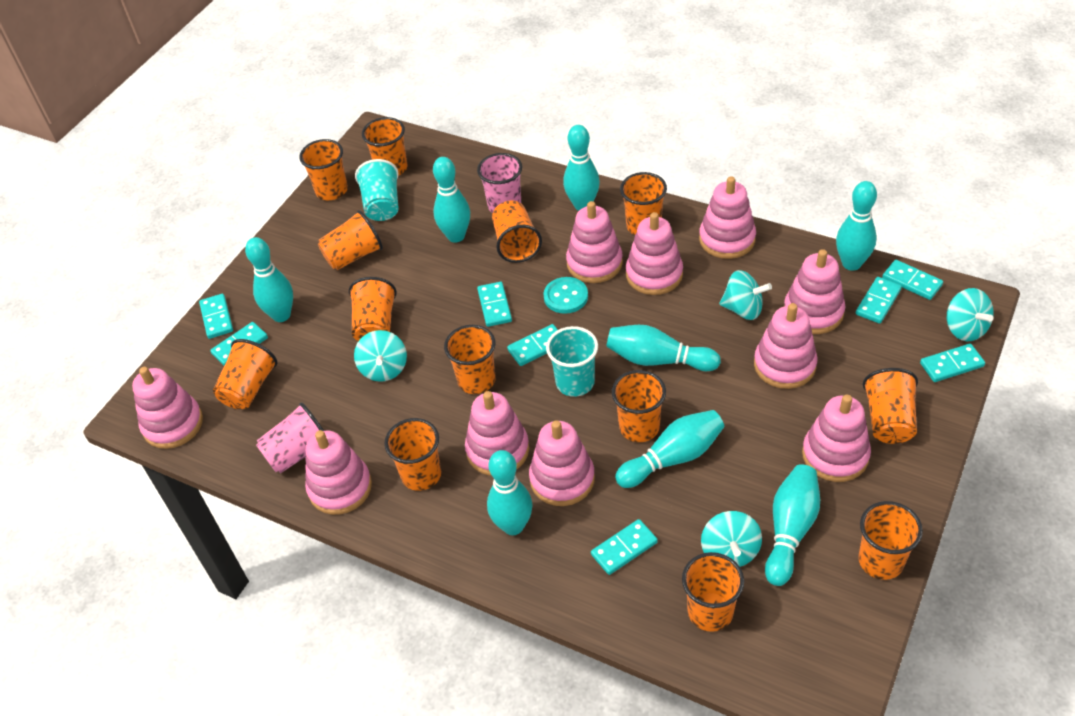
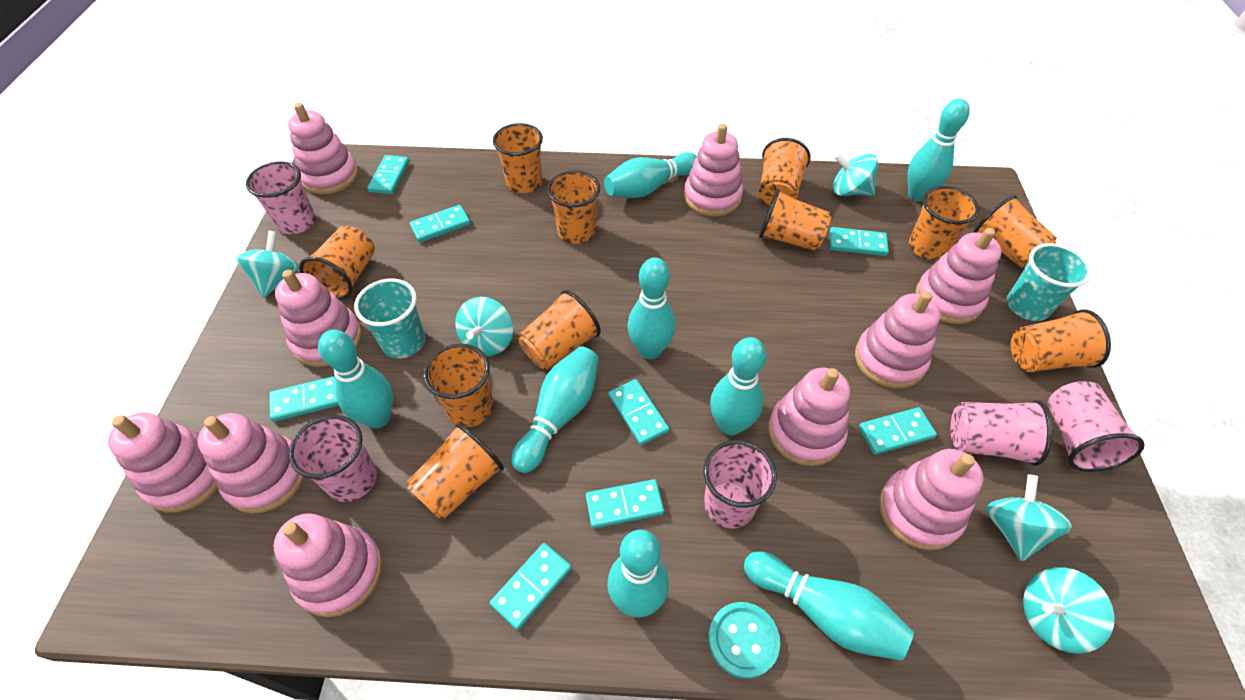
orange cup: [213,339,278,409] [299,139,348,200] [318,210,383,270] [349,277,397,341] [362,117,408,176] [384,418,441,491] [444,325,496,394] [492,201,542,263] [612,370,666,442] [620,172,667,235] [682,552,744,632] [858,501,923,580] [863,368,918,444] = 13 -> [299,226,375,300] [407,423,504,518] [423,344,493,427] [493,123,543,193] [518,290,601,370] [547,170,600,244] [759,138,811,205] [759,189,831,251] [909,186,979,260] [973,195,1057,268] [1011,310,1111,372] = 11
pink cup: [256,402,324,473] [477,153,522,213] = 2 -> [246,161,316,234] [289,415,377,502] [704,440,777,529] [951,400,1053,466] [1048,381,1145,472] = 5
turquoise spinning top: [354,330,407,382] [701,511,762,567] [719,270,772,320] [947,288,994,341] = 4 -> [236,231,299,298] [455,297,513,356] [833,153,878,196] [986,474,1072,561] [1023,567,1115,654] = 5

